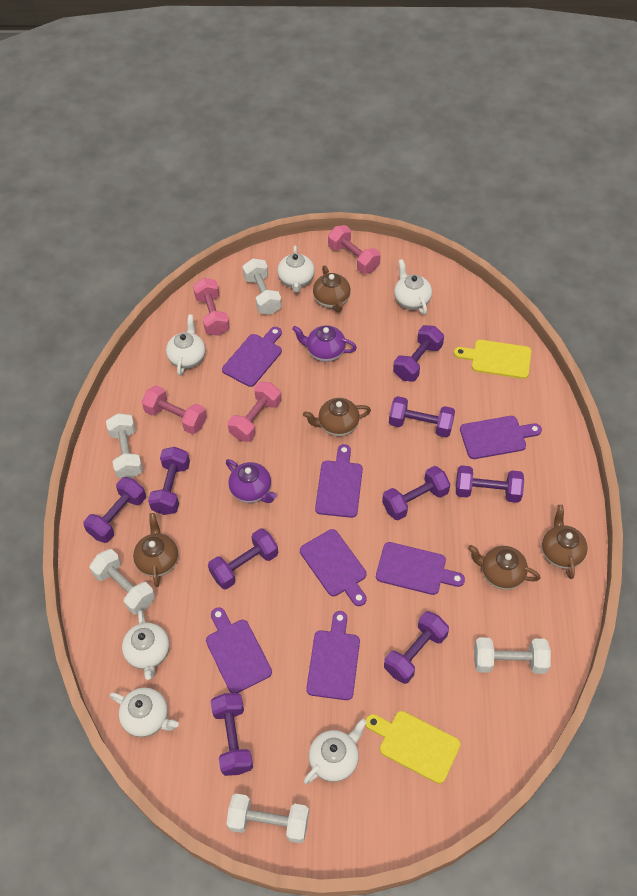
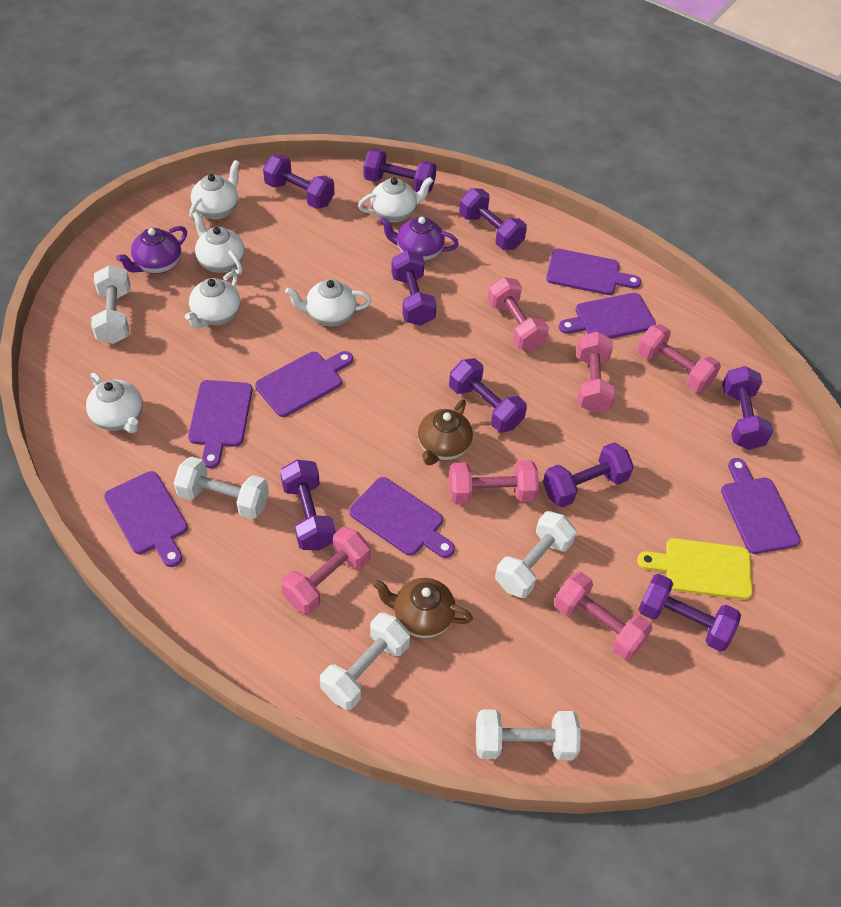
brown teapot: [133,513,178,587] [303,398,371,436] [313,265,351,312] [468,545,541,590] [542,505,588,579] = 5 -> [372,578,473,638] [418,399,473,466] = 2
pink dumbbell: [142,385,207,434] [193,278,230,336] [228,382,281,442] [328,225,381,274] = 4 -> [281,527,370,614] [449,460,539,504] [487,277,549,351] [554,572,653,660] [577,332,615,413] [637,324,721,393] = 6
yellow cutting board: [366,711,460,784] [454,340,531,379] = 2 -> [637,538,753,600] = 1

